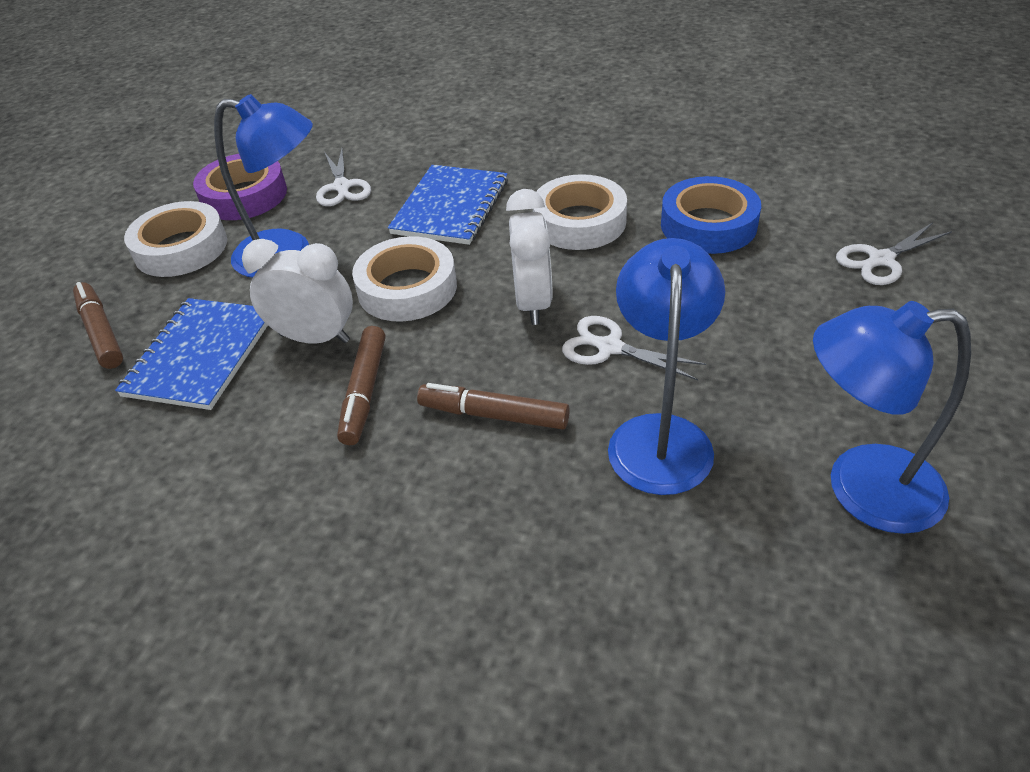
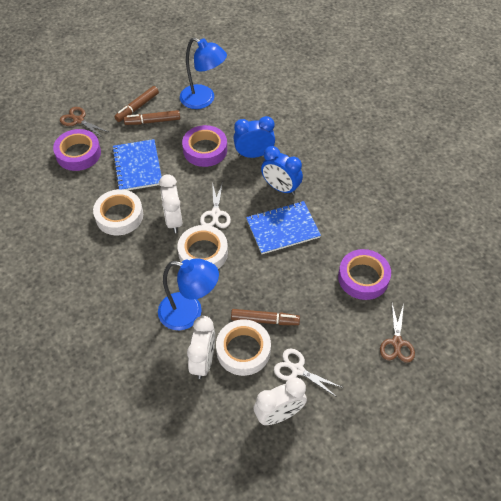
blue clock: none = 0 -> [233,116,275,158] [261,146,303,195] = 2
blue lamp: [214,94,313,278] [608,238,725,495] [813,301,971,534] = 3 -> [158,258,219,330] [180,37,227,109] = 2
blue tape: [661,176,761,254] = 1 -> none = 0
brown scissors: none = 0 -> [60,107,108,138] [380,304,415,363] = 2
purple tape: [193,154,287,220] = 1 -> [53,129,101,171] [182,125,227,167] [338,249,391,300] = 3
white clock: [242,239,353,344] [506,189,553,325] = 2 -> [159,174,182,233] [187,316,215,379] [254,378,307,425] = 3
white scissors: [316,149,371,206] [562,316,706,380] [836,222,952,285] = 3 -> [200,182,231,228] [274,349,343,398] = 2

